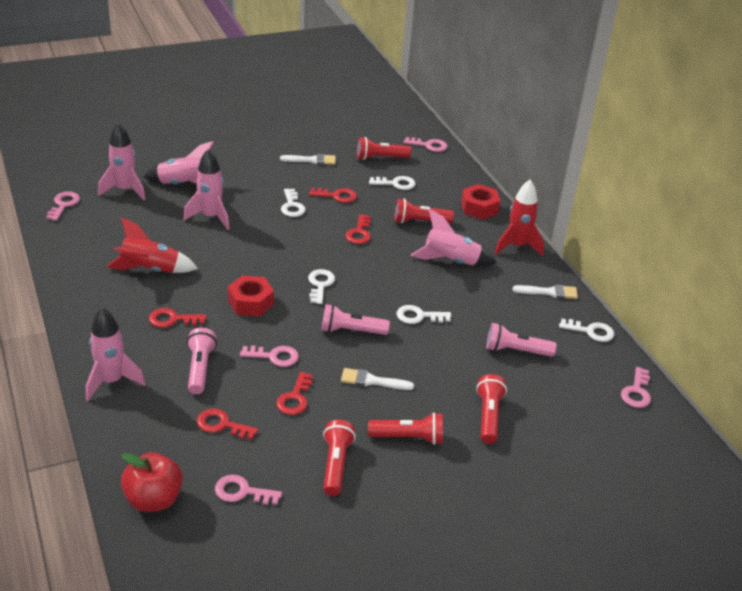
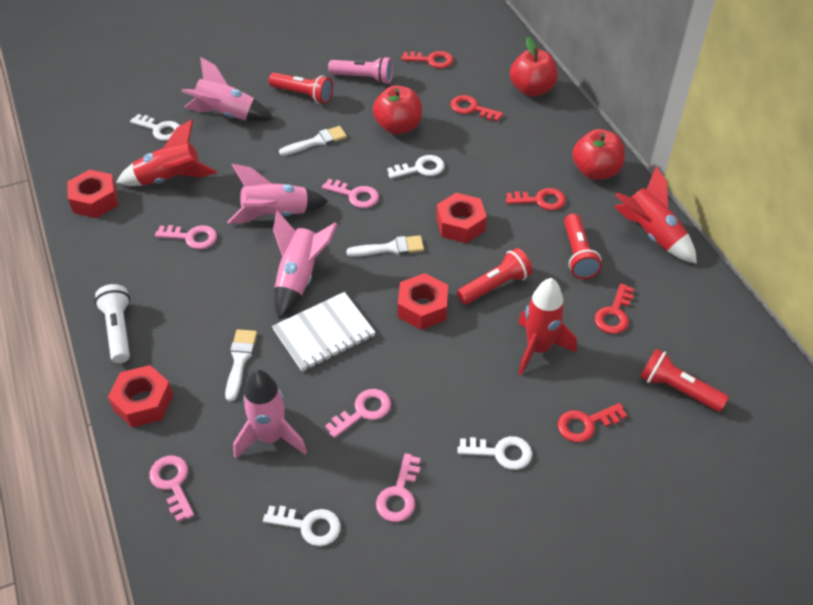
pink flashlight: [187,328,217,394] [321,304,390,335] [487,323,557,357] = 3 -> [328,56,393,84] = 1
pink rocket: [86,307,145,401] [98,123,146,200] [143,141,214,184] [183,149,230,230] [411,209,497,266] = 5 -> [181,57,273,122] [227,164,329,224] [233,370,307,459] [273,211,337,320] = 4
red apple: [121,452,183,512] = 1 -> [373,85,422,135] [510,37,558,97] [572,129,625,180] = 3
red flashlight: [323,420,356,496] [357,137,411,160] [368,413,443,445] [394,199,454,223] [476,374,507,444] = 5 -> [269,73,333,104] [457,248,533,305] [564,214,602,279] [640,348,729,412] = 4
red nut: [228,275,274,317] [461,184,500,220] = 2 -> [67,170,118,218] [108,365,173,427] [398,273,448,330] [436,193,487,243] = 4
red rocket: [107,217,198,273] [495,179,544,256] = 2 -> [116,120,217,186] [518,278,577,375] [614,166,697,264] = 3
white flashlight: none = 0 -> [95,284,130,363] = 1
white key: [281,189,306,217] [308,269,335,304] [369,176,416,190] [397,305,451,324] [559,319,615,342] = 5 -> [130,114,180,141] [263,506,341,546] [387,155,445,179] [457,436,532,470] = 4
white notebook: none = 0 -> [272,292,376,372] = 1

